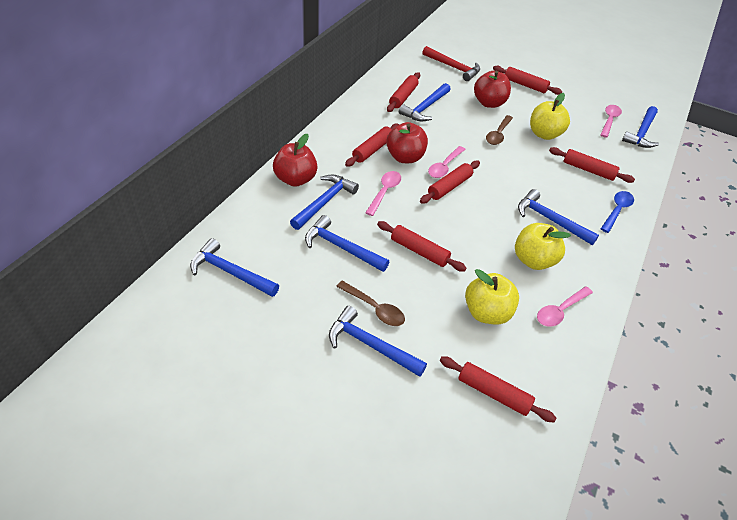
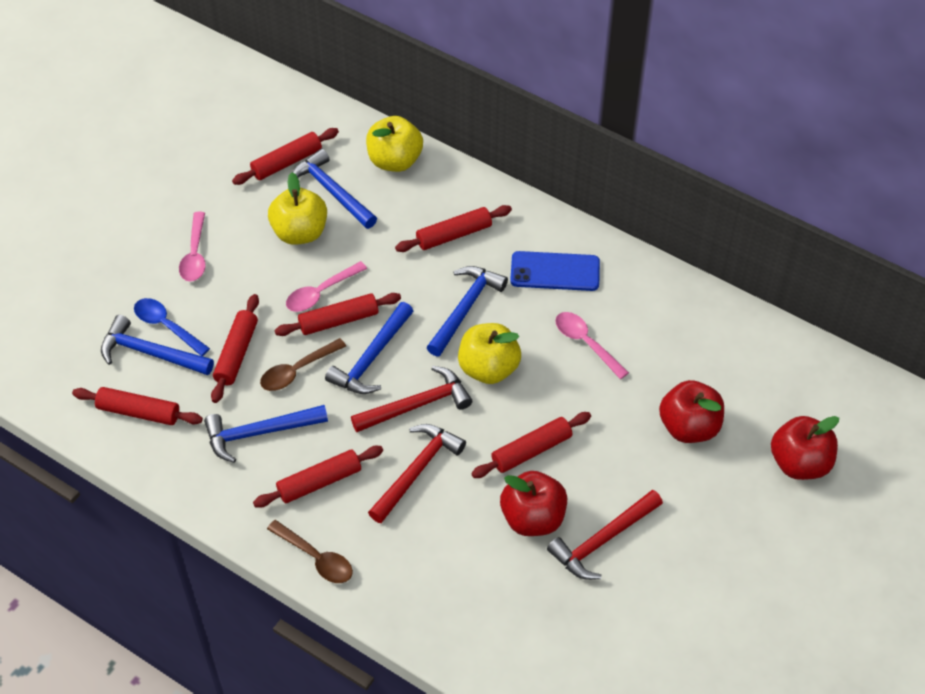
blue hammer: [190,238,279,297] [290,174,359,230] [305,215,389,272] [329,306,427,377] [399,83,451,121] [518,189,599,245] [622,106,659,148] = 7 -> [101,315,214,375] [204,405,328,463] [292,149,377,229] [325,302,413,394] [427,266,508,356] = 5
blue phone: none = 0 -> [510,251,600,291] = 1
pink spoon: [365,171,401,216] [428,146,466,178] [537,286,593,327] [600,105,622,138] = 4 -> [179,212,206,282] [286,261,367,312] [555,312,629,379] = 3
red hammer: [422,46,480,81] = 1 -> [351,366,472,432] [368,424,466,523] [547,490,663,580] = 3

